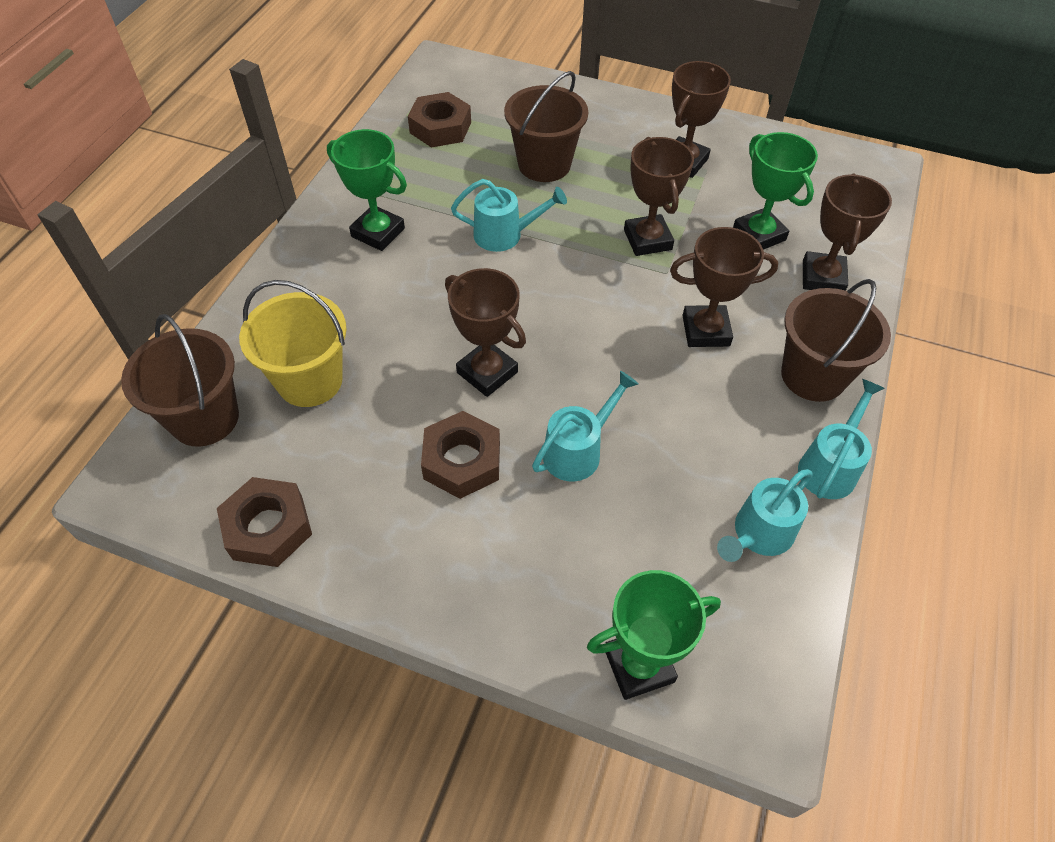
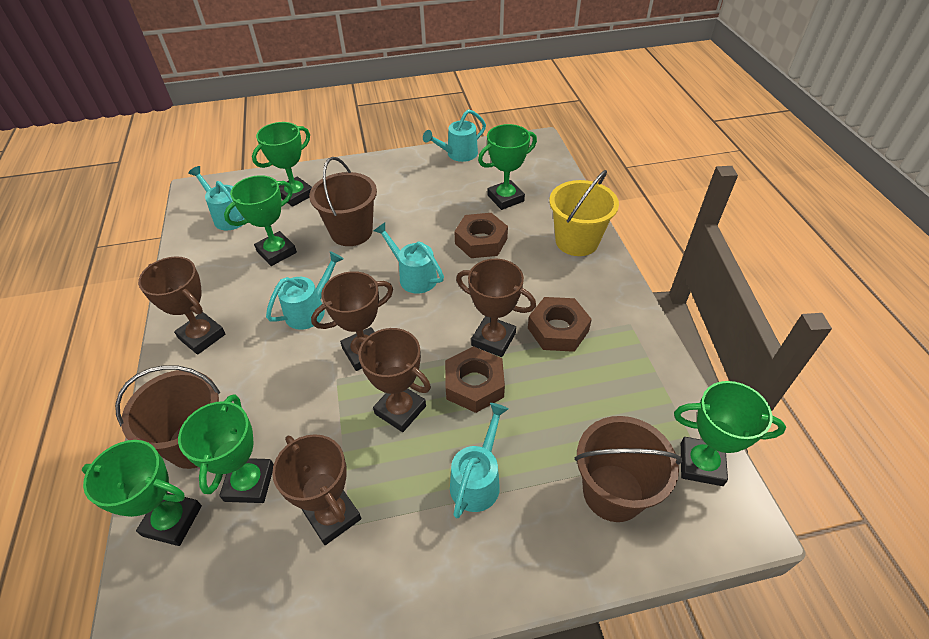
green trophy: [327,129,407,251] [587,570,721,700] [733,132,818,250] = 3 -> [82,440,202,546] [178,395,274,503] [224,175,297,266] [252,122,312,207] [478,124,537,210] [674,381,786,486] = 6
turquoise watering can: [451,179,567,252] [532,371,638,482] [717,469,813,562] [798,379,885,499] = 4 -> [188,166,244,230] [266,251,344,330] [374,223,444,294] [423,109,486,162] [450,403,508,518] = 5

